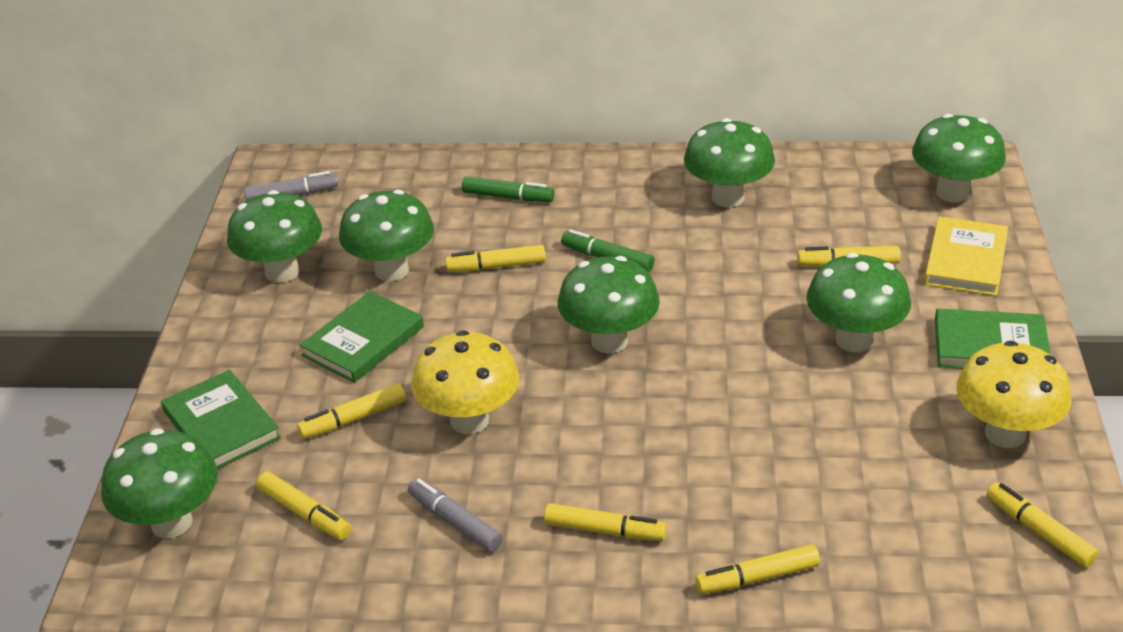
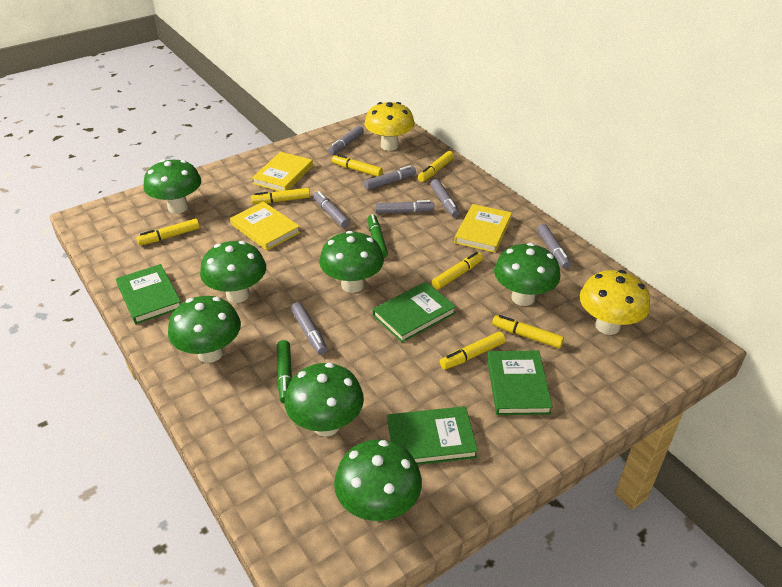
green book: [161,370,281,469] [299,291,424,383] [935,309,1051,369] = 3 -> [116,264,181,324] [373,282,456,342] [387,406,478,465] [487,350,553,415] = 4
grey marker: [244,171,338,201] [408,478,503,552] = 2 -> [291,302,328,355] [313,191,350,228] [328,126,364,155] [364,165,416,190] [375,200,434,214] [431,179,460,217] [537,224,571,269] = 7
yellow book: [924,216,1008,296] = 1 -> [230,202,300,250] [252,152,313,191] [454,204,512,253] = 3

